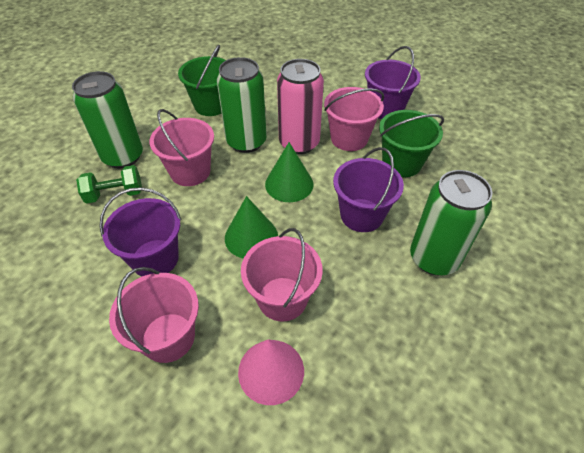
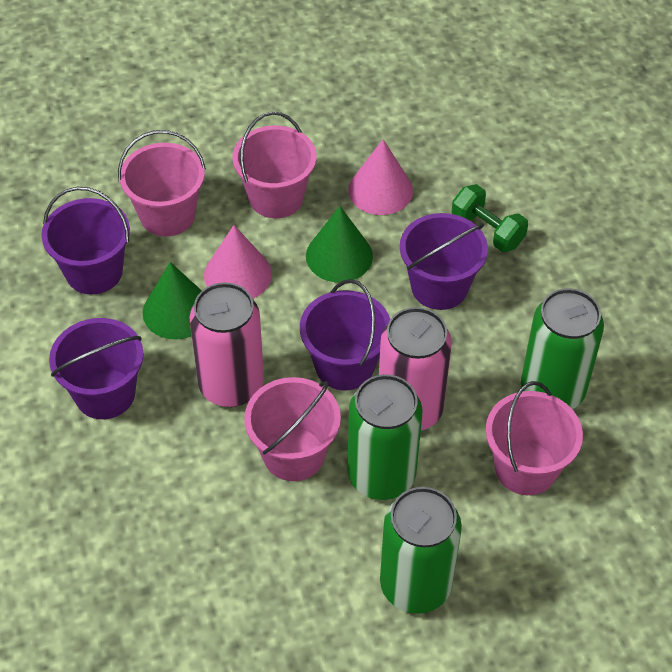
green bucket: [178,45,226,116] [379,110,444,177] = 2 -> none = 0
pink can: [277,59,324,154] = 1 -> [189,282,264,407] [379,307,452,431] = 2
pink cone: [238,339,304,405] = 1 -> [204,225,272,299] [348,139,413,215] = 2
purple bucket: [99,187,182,277] [333,147,404,232] [365,46,421,119] = 3 -> [41,187,130,294] [49,318,144,419] [300,279,390,390] [400,213,488,310] = 4

